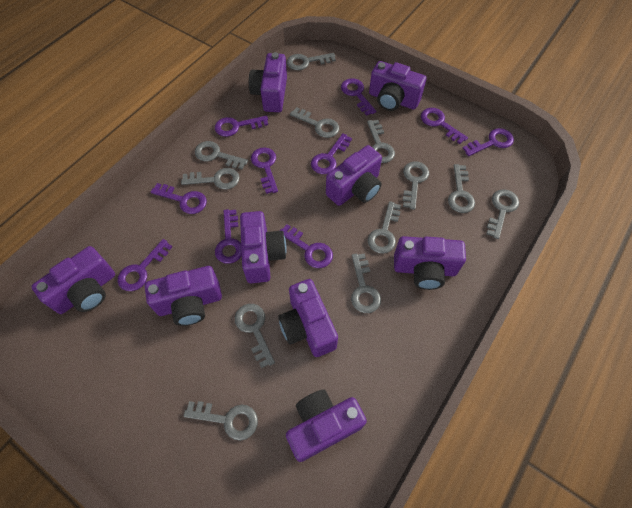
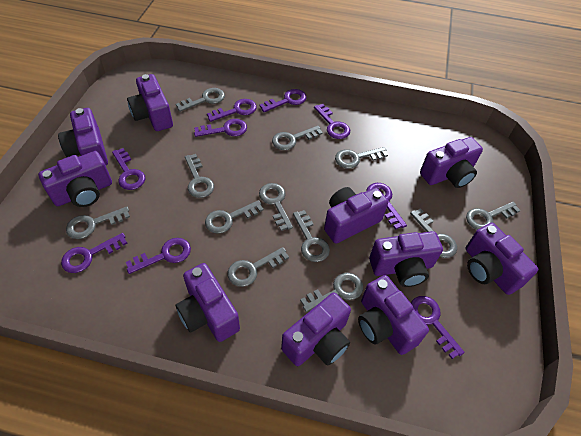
purple camera: [31,246,115,314] [145,266,222,326] [240,211,287,283] [249,52,287,112] [278,279,338,357] [286,390,367,462] [326,145,382,206] [369,61,427,111] [394,236,466,290] = 9 -> [38,151,112,207] [58,108,108,165] [127,74,173,131] [176,263,240,342] [281,292,351,366] [324,187,388,244] [358,275,429,355] [369,231,443,287] [420,137,483,188] [465,223,538,295] = 10
purple key: [118,239,172,291] [151,183,207,214] [215,116,268,137] [215,209,242,264] [251,147,278,194] [280,224,333,268] [311,133,352,174] [341,78,376,116] [421,108,468,144] [463,128,514,156] = 10 -> [61,233,127,273] [112,148,145,190] [126,238,191,274] [194,119,247,137] [207,99,257,122] [259,89,306,112] [314,104,350,139] [366,183,407,230] [411,296,465,359] = 9

